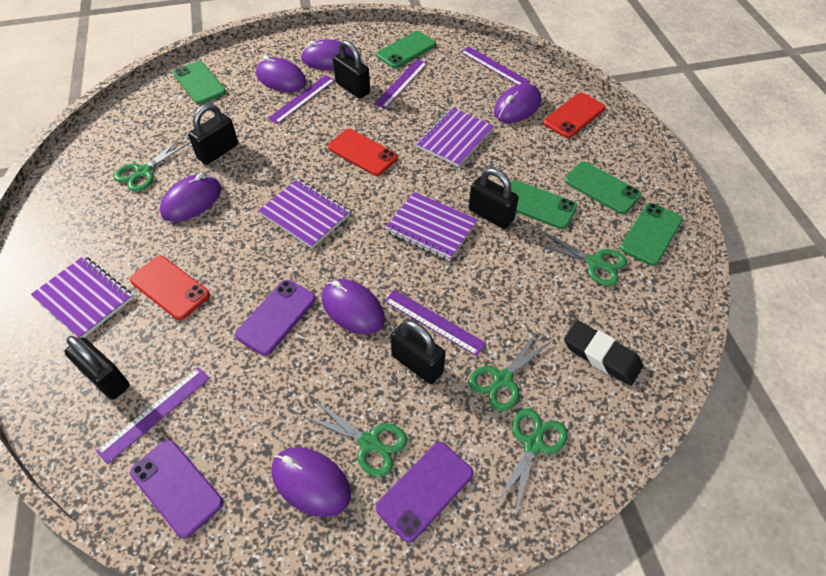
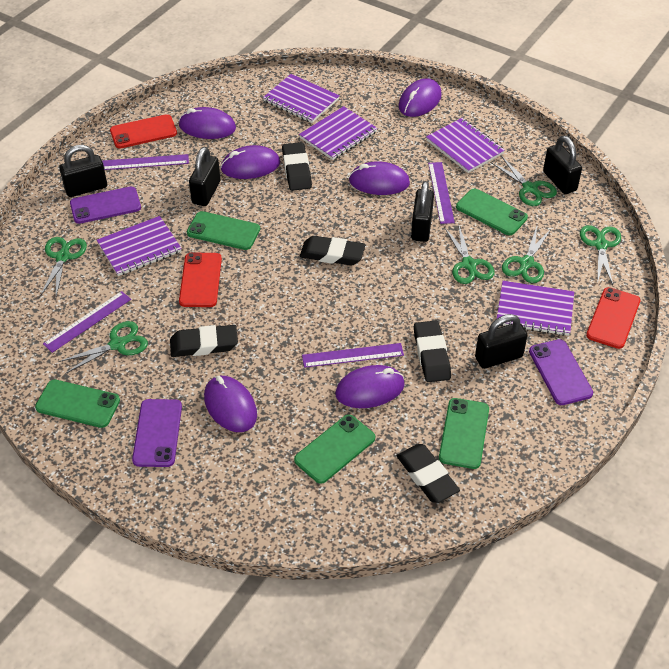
black eraser: [564,320,643,386] = 1 -> [170,325,238,357] [282,142,312,191] [300,236,365,265] [396,444,460,503] [414,320,451,382] = 5
green scissors: [114,137,190,192] [303,400,408,477] [468,330,553,412] [495,408,568,516] [535,231,627,286] = 5 -> [40,237,87,296] [59,321,148,374] [444,226,494,284] [490,156,557,206] [502,226,552,283] [580,225,621,285] = 6
purple notebook: [31,256,133,338] [258,179,350,248] [385,192,478,261] [415,107,494,167] = 4 -> [97,216,182,276] [263,74,340,123] [299,106,378,160] [426,118,505,173] [497,281,574,336] = 5
purple ruler: [96,367,210,464] [268,75,335,124] [374,59,428,109] [385,290,486,356] [461,47,530,85] = 5 -> [43,291,131,353] [102,154,189,170] [302,343,404,368] [428,162,455,224] = 4

